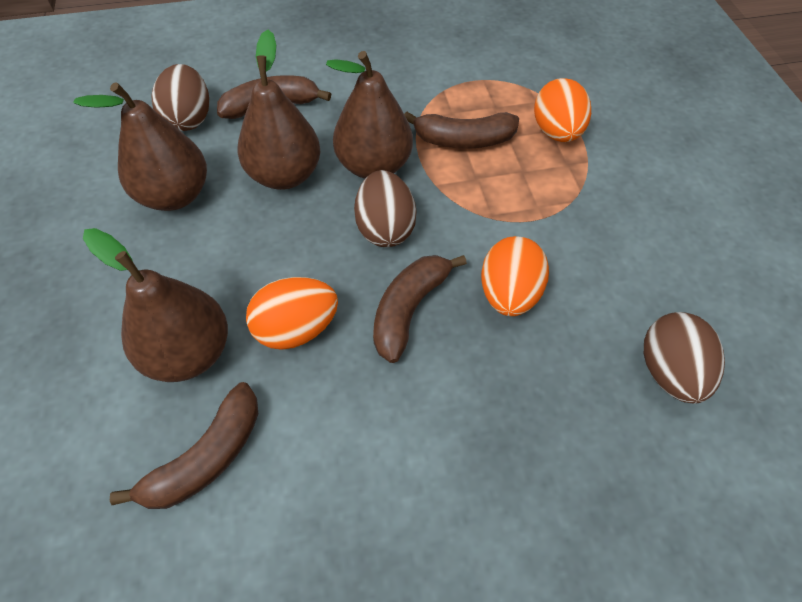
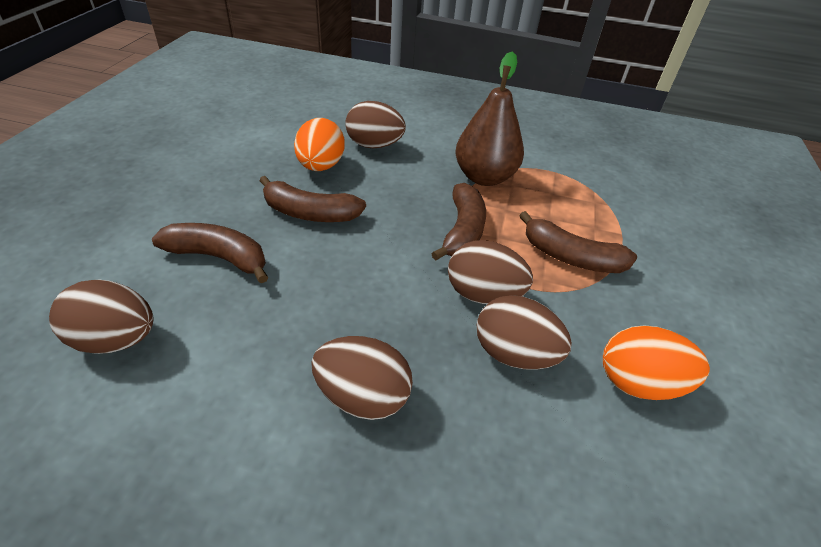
brown egg: [151,64,209,131] [354,170,417,247] [644,312,725,404] = 3 -> [49,280,153,354] [311,336,413,420] [345,101,406,148] [448,240,533,304] [477,295,572,370] = 5
brown pear: [73,82,207,211] [83,228,228,382] [238,30,320,190] [326,51,413,179] = 4 -> [456,52,524,186] = 1
orange egg: [246,277,338,350] [481,236,549,316] [534,78,591,142] = 3 -> [294,118,345,171] [603,325,710,400] = 2

